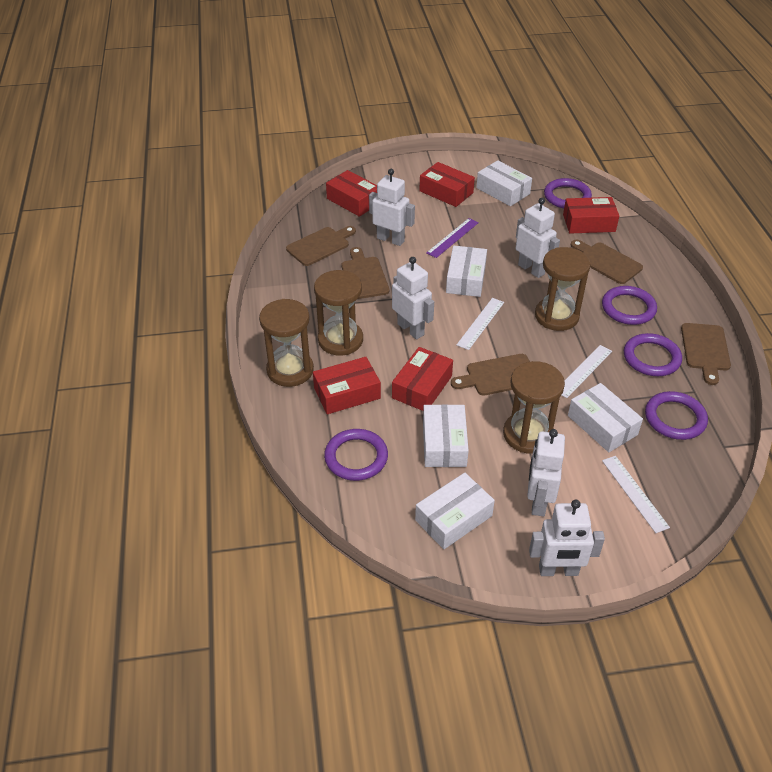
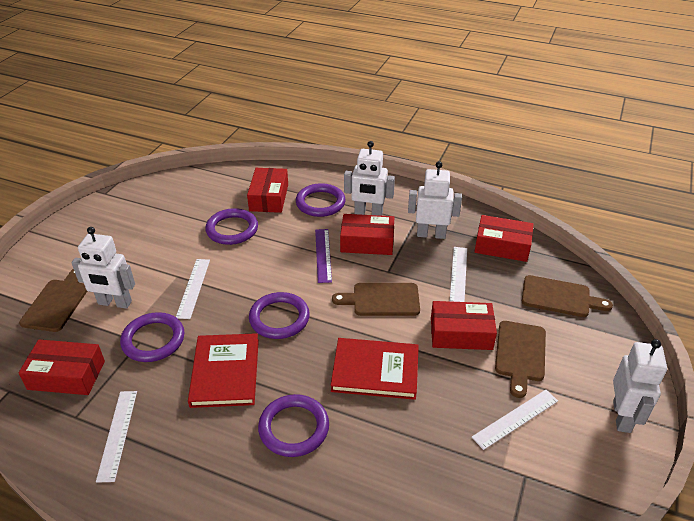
brown cutting board: [286,226,356,266] [341,247,389,299] [451,354,530,396] [571,240,643,284] [681,323,731,385] = 5 -> [19,269,87,332] [332,283,420,316] [495,321,546,398] [522,275,613,317] = 4
brown hourglass: [259,299,314,387] [314,270,363,355] [503,361,565,454] [535,247,591,331] = 4 -> none = 0
red book: none = 0 -> [188,333,259,408] [331,338,419,400] = 2
white box: [415,473,495,549] [423,404,469,467] [446,246,487,297] [476,160,532,206] [568,383,643,452] = 5 -> none = 0
white robot: [369,169,415,246] [392,257,434,339] [516,198,560,278] [527,429,565,517] [529,499,605,576] = 5 -> [71,227,135,309] [344,141,395,216] [408,161,462,239] [613,339,667,433] = 4
white ruler: [457,298,504,350] [562,345,612,398] [602,456,670,533] = 3 -> [96,391,137,483] [176,259,210,319] [450,247,467,302] [472,390,558,450] = 4

